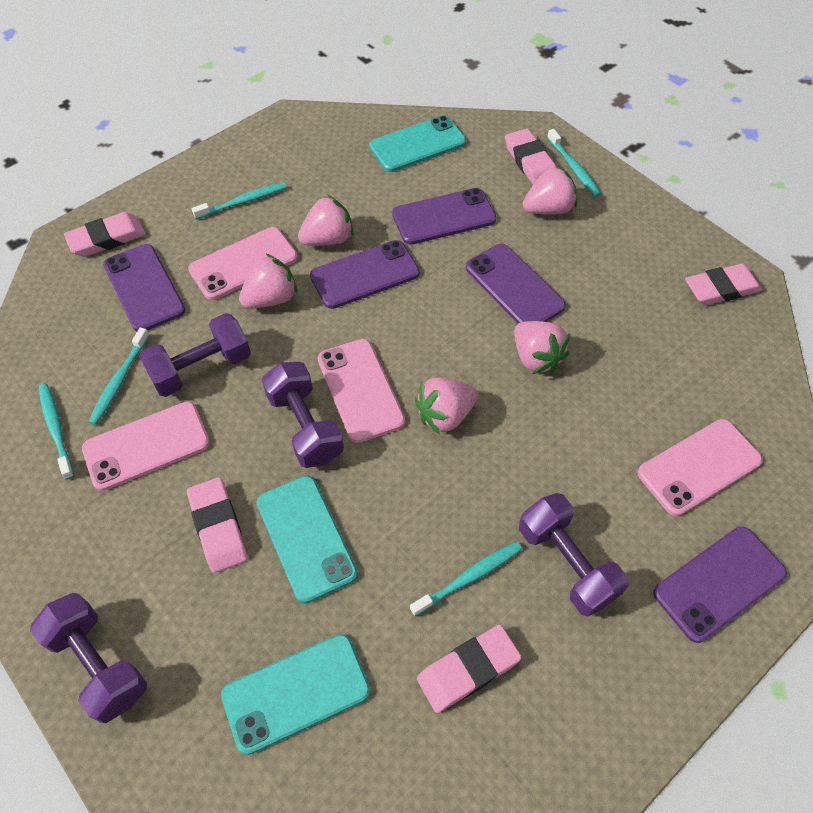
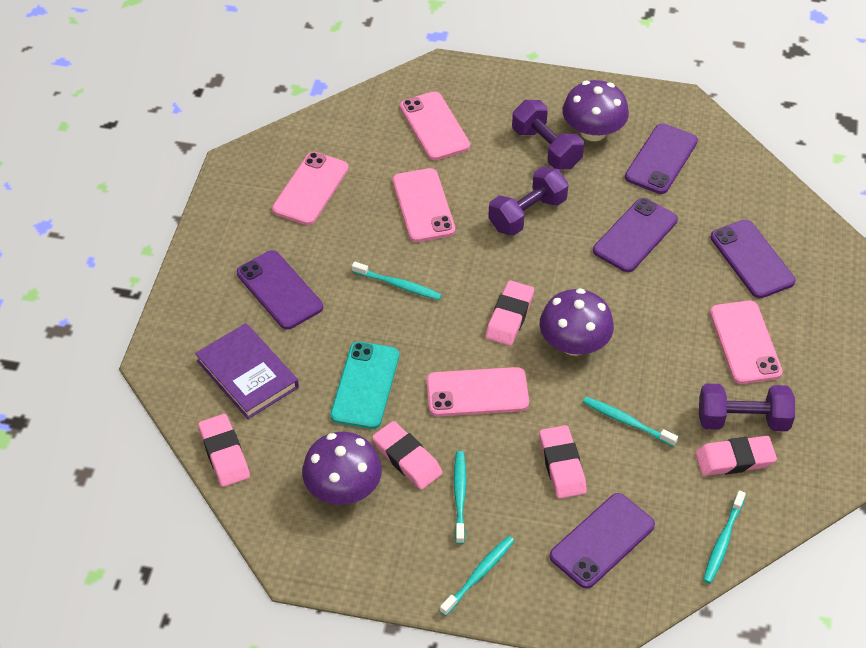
pink phone: [82,402,210,491] [188,227,298,300] [318,339,405,443] [638,419,763,516] = 4 -> [272,152,349,225] [393,168,455,242] [400,91,470,160] [427,367,529,416] [710,301,783,384] = 5
pink strawberry: [239,253,298,309] [298,195,354,246] [415,378,478,435] [514,321,570,374] [523,166,577,215] = 5 -> none = 0
purple book: none = 0 -> [195,323,299,419] = 1
purple dumbbell: [30,593,147,723] [139,313,251,397] [262,362,344,468] [519,493,629,616] = 4 -> [488,166,569,236] [512,100,584,170] [699,384,795,431] = 3
purple mushroom: none = 0 -> [302,432,382,505] [540,288,614,356] [563,80,629,141] = 3
turquoise phone: [221,634,370,755] [257,476,358,603] [369,115,466,172] = 3 -> [330,342,399,429] = 1

